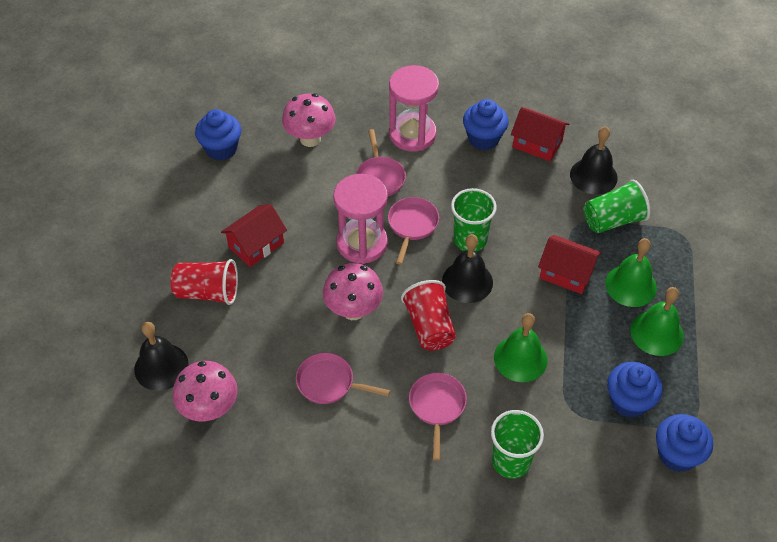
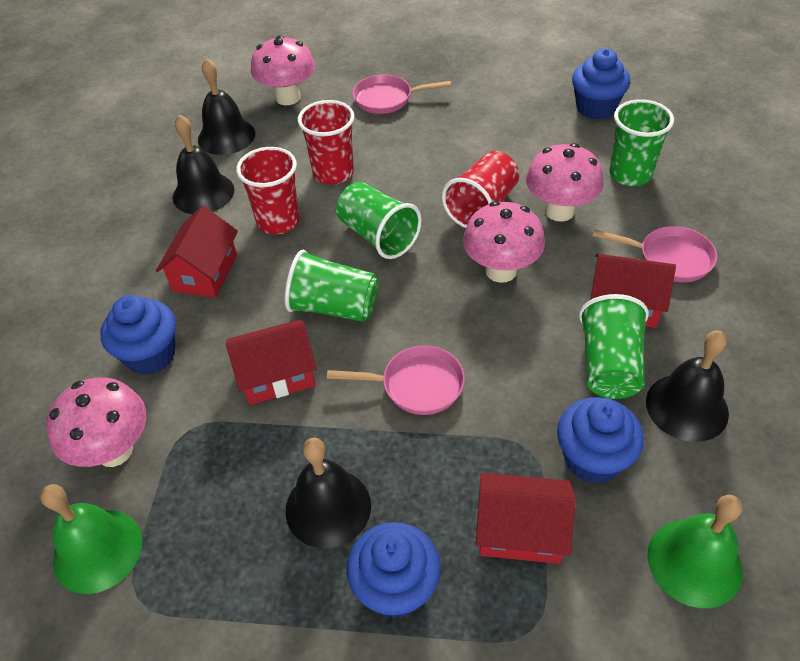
black bell: [134,322,189,391] [442,234,493,303] [570,126,618,195] = 3 -> [173,115,234,214] [198,58,255,155] [286,438,371,549] [646,331,729,442] = 4
green bell: [494,313,548,382] [605,238,657,307] [630,287,684,356] = 3 -> [40,484,142,594] [648,495,743,608] = 2
green cup: [451,188,497,252] [491,410,544,479] [583,180,650,233] = 3 -> [285,250,378,322] [336,182,422,259] [579,294,649,399] [609,99,674,186] = 4
pink hourglass: [333,174,388,264] [389,65,439,152] = 2 -> none = 0
pink mushroom: [173,361,238,421] [282,93,336,147] [323,263,383,320] = 3 -> [46,378,146,467] [251,35,315,105] [463,201,545,283] [526,143,603,222] = 4
pink pan: [296,353,390,404] [356,129,406,196] [388,197,439,265] [409,373,467,461] = 4 -> [327,345,465,415] [353,75,451,114] [592,226,717,282] = 3
red cup: [171,259,238,305] [401,280,456,351] = 2 -> [236,147,300,234] [298,100,355,185] [442,151,519,228] = 3
red house: [221,204,287,267] [511,107,569,162] [538,235,602,294] = 3 -> [156,206,238,298] [226,319,317,405] [476,473,576,564] [590,254,676,328] = 4

